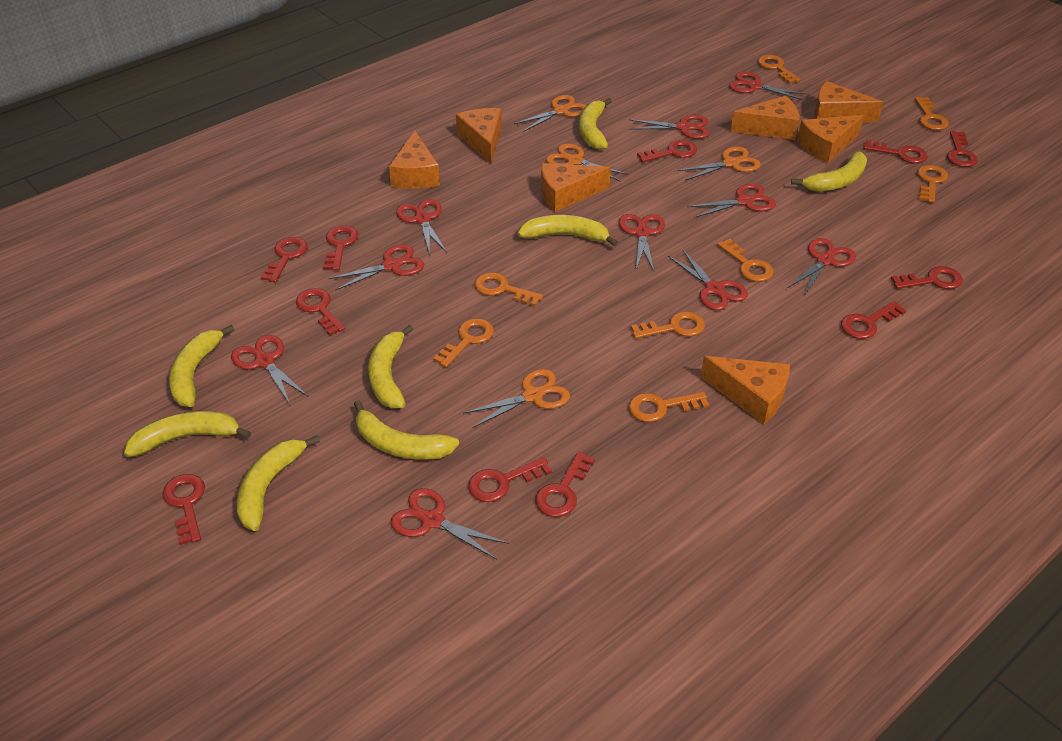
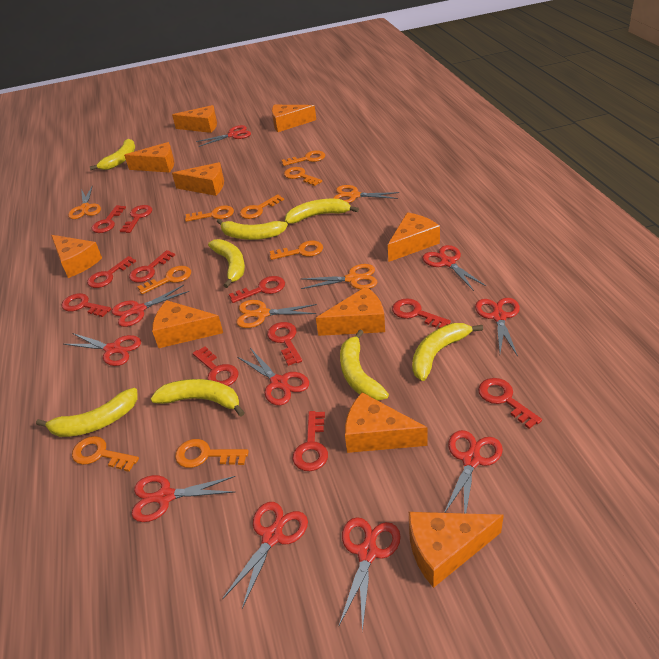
orange cheese: [389,131,440,189] [456,108,502,164] [541,163,611,212] [701,356,790,424] [730,96,799,140] [797,115,864,163] [814,81,883,122] = 7 -> [51,235,102,278] [124,142,174,172] [152,300,223,348] [172,105,217,133] [172,162,224,196] [272,105,316,132] [316,287,385,336] [345,392,428,453] [388,212,440,262] [409,512,504,588] = 10

